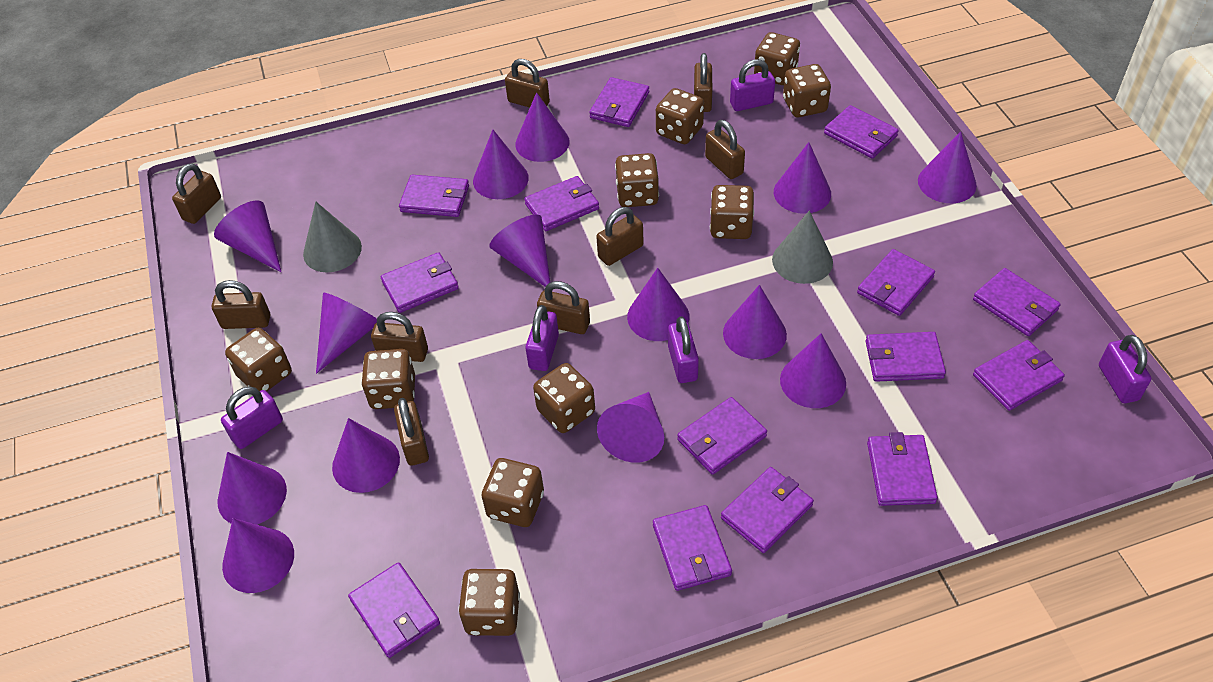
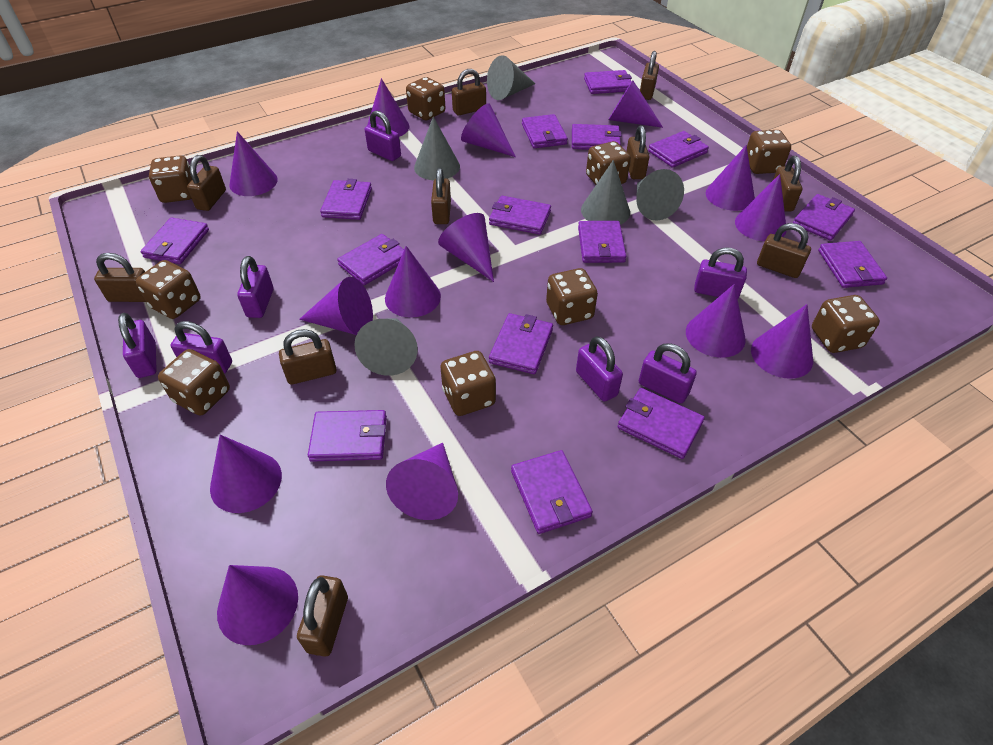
brown dice: [225,328,292,392] [361,349,415,409] [459,569,520,636] [482,458,544,527] [533,363,595,433] [615,153,659,207] [656,88,704,144] [710,185,754,239] [754,32,800,85] [783,64,831,117] = 10 -> [136,260,201,319] [149,155,192,203] [158,349,230,416] [406,77,445,120] [440,351,496,416] [546,268,598,325] [586,141,631,185] [747,130,791,174] [812,295,880,353] = 9
brown padlock: [172,163,221,224] [212,280,270,329] [371,312,428,362] [394,398,429,466] [505,59,550,108] [537,281,590,334] [596,207,644,266] [694,53,712,112] [705,120,745,179] = 9 -> [94,253,146,302] [187,155,226,211] [279,329,337,385] [297,575,348,656] [431,168,451,224] [452,69,486,115] [626,125,649,179] [640,51,659,100] [757,223,811,278] [773,156,803,211] = 10
grey cone: [303,201,362,272] [772,211,833,284] = 2 -> [354,318,418,376] [414,117,460,180] [487,55,535,100] [581,160,630,225] [636,169,684,220] = 5
purple padlock: [221,387,283,449] [525,305,559,371] [668,316,699,383] [730,59,775,111] [1099,335,1152,403] = 5 -> [118,313,157,378] [171,321,232,374] [237,256,274,318] [365,110,401,161] [576,336,623,402] [639,343,697,403] [694,248,747,299] = 7
purple wallet: [348,562,440,658] [381,252,459,313] [399,175,469,217] [524,176,599,231] [589,77,649,127] [653,505,732,591] [677,397,767,475] [721,467,814,553] [824,105,899,159] [857,249,935,316] [866,332,946,382] [867,432,938,506] [973,268,1061,336] [973,340,1065,411] = 14 -> [141,218,209,264] [308,410,387,462] [320,179,372,220] [337,234,404,285] [489,196,551,235] [489,313,553,374] [511,450,593,534] [522,114,568,148] [572,124,622,150] [578,221,626,263] [584,70,632,94] [618,388,705,459] [648,131,709,168] [793,194,855,241] [818,241,887,288] = 15

